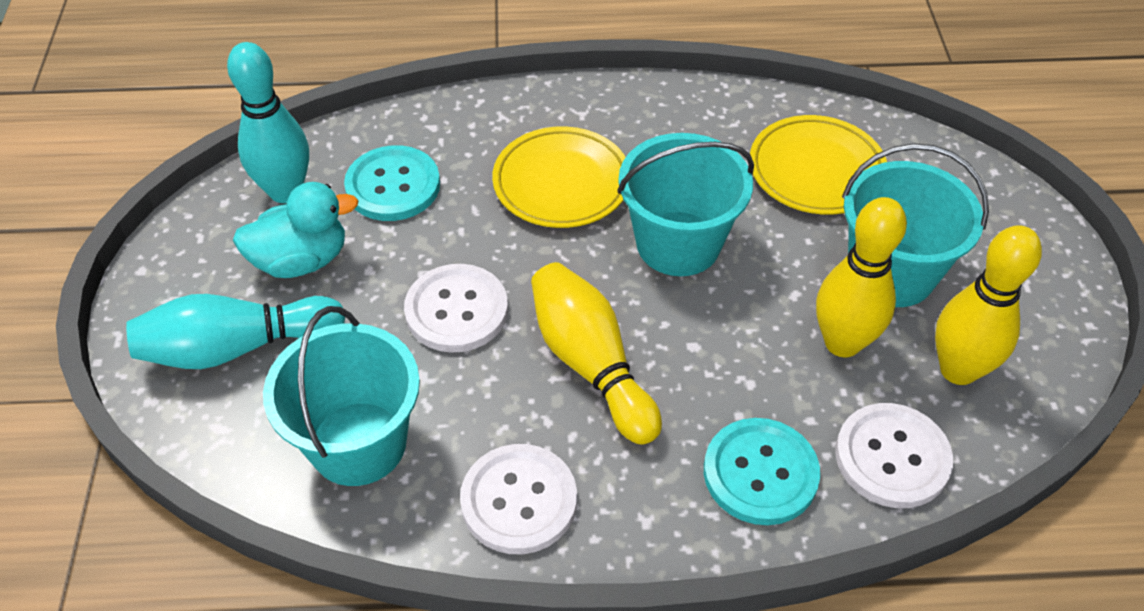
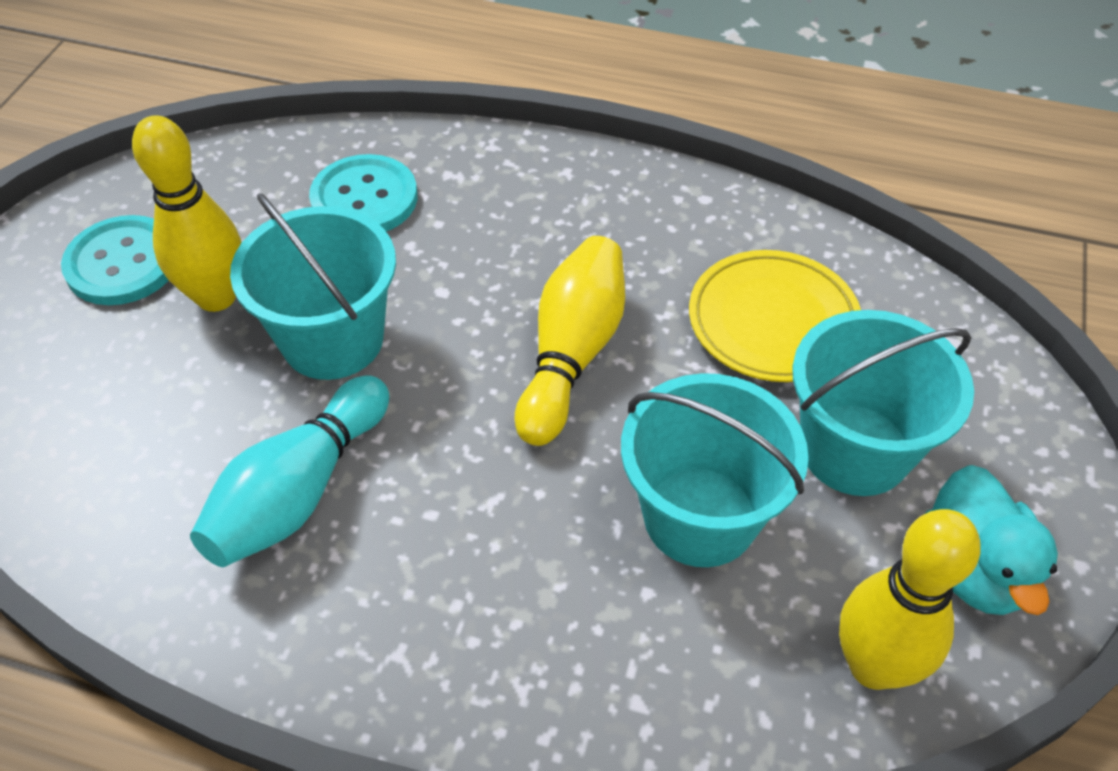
turquoise bowling pin: [126,294,345,369] [227,42,309,203] = 2 -> [190,375,389,567] = 1
white button: [404,264,508,353] [460,444,577,554] [835,403,953,508] = 3 -> none = 0
yellow plate: [492,126,626,228] [750,115,887,215] = 2 -> [689,250,861,382] = 1

